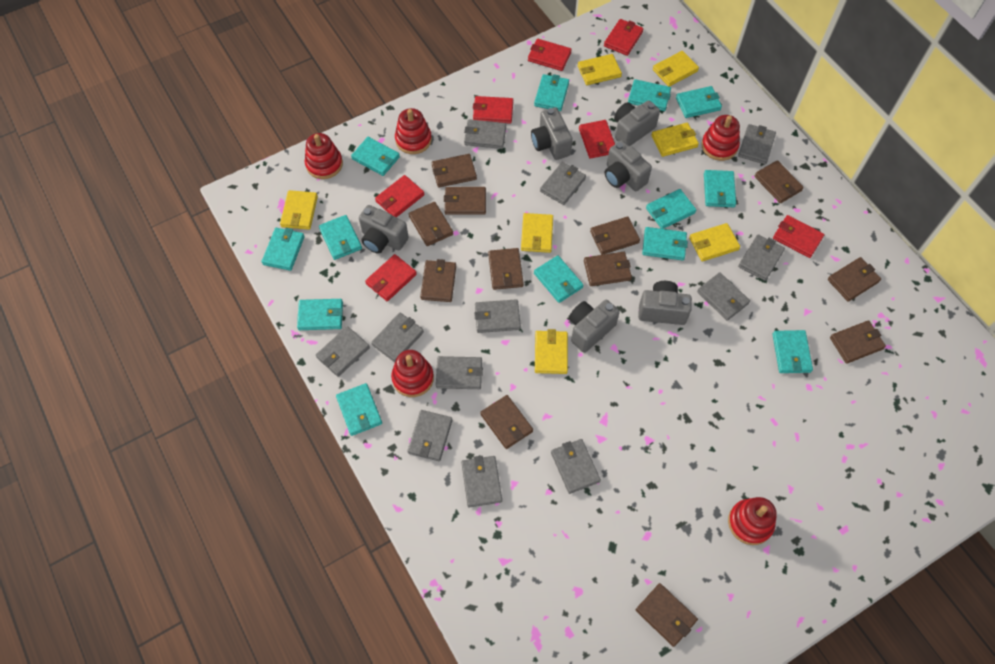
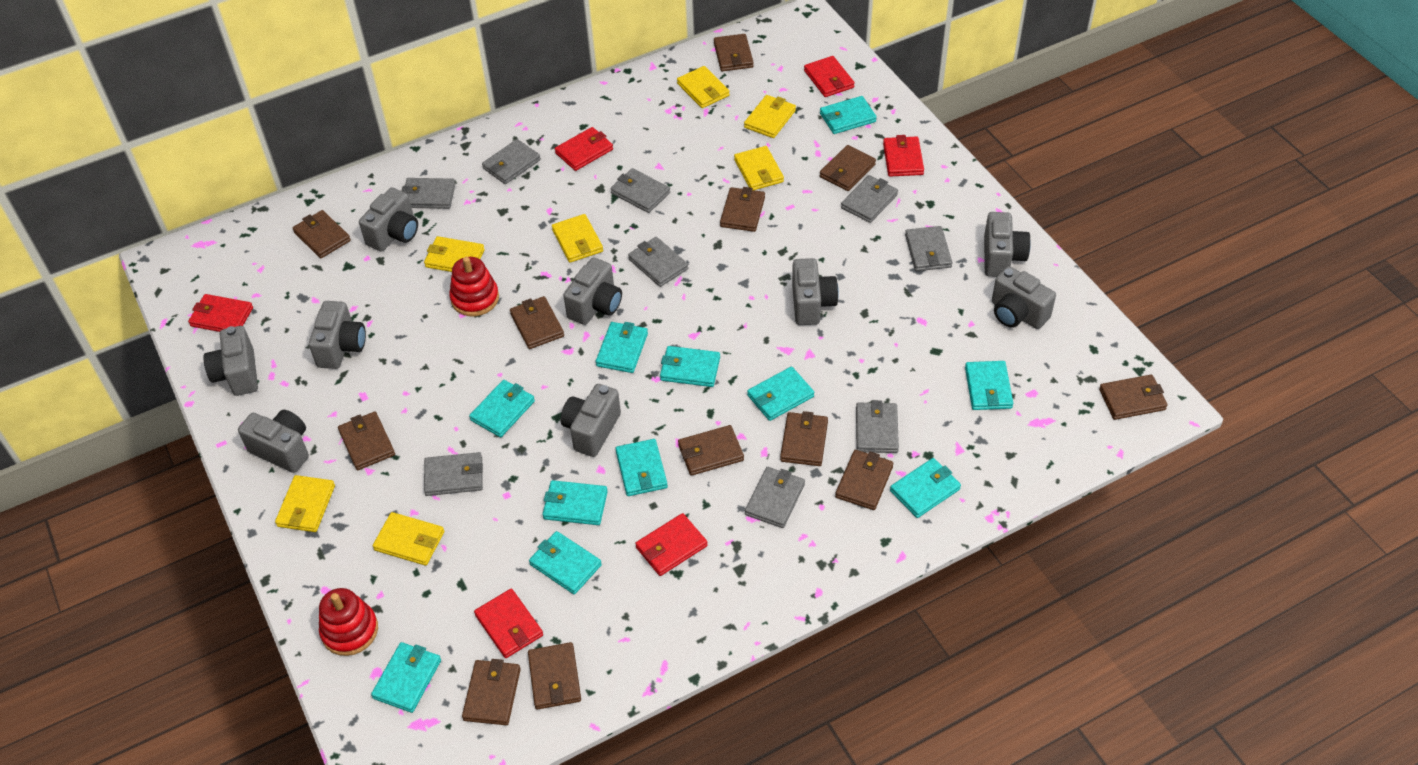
grey camera: [359,205,409,254] [531,107,573,160] [569,300,620,353] [605,140,652,191] [614,100,660,146] [638,281,692,325] = 6 -> [203,326,258,396] [238,410,309,473] [309,301,366,369] [359,188,418,251] [561,384,621,457] [563,257,622,325] [792,258,839,325] [984,212,1031,277] [992,266,1056,329] = 9
grey wallet: [316,326,370,377] [371,313,424,362] [407,410,453,461] [436,356,483,389] [461,456,502,507] [464,119,506,149] [474,299,521,333] [540,162,586,205] [551,439,601,494] [697,272,750,321] [738,124,776,164] [738,234,785,281] = 12 -> [402,178,456,209] [424,452,483,496] [482,139,541,184] [610,168,670,213] [628,237,688,287] [745,467,805,528] [841,175,898,223] [856,400,899,453] [905,226,952,271] = 9
red stacking toy: [305,133,343,179] [391,350,434,397] [395,108,432,154] [701,115,740,161] [728,497,777,545] = 5 -> [319,588,378,656] [449,257,499,316] = 2
red wallet: [365,254,417,301] [375,175,424,217] [473,96,513,123] [528,39,572,71] [579,120,615,159] [604,19,644,56] [773,215,825,258] = 7 -> [188,294,253,332] [474,589,543,658] [555,127,613,171] [635,513,708,576] [804,56,854,97] [883,135,924,177] = 6
turquoise wallet: [262,228,305,271] [297,299,343,330] [319,215,362,260] [336,383,382,436] [351,137,400,176] [534,74,569,111] [534,255,583,303] [628,79,671,111] [642,227,688,260] [646,189,696,229] [676,86,722,118] [704,170,736,207] [772,330,813,373] = 13 -> [371,642,441,713] [469,380,535,437] [529,531,602,594] [542,480,608,525] [596,322,648,373] [616,439,668,496] [660,346,720,387] [747,367,814,421] [820,96,877,134] [890,458,961,518] [965,361,1013,410] = 11

